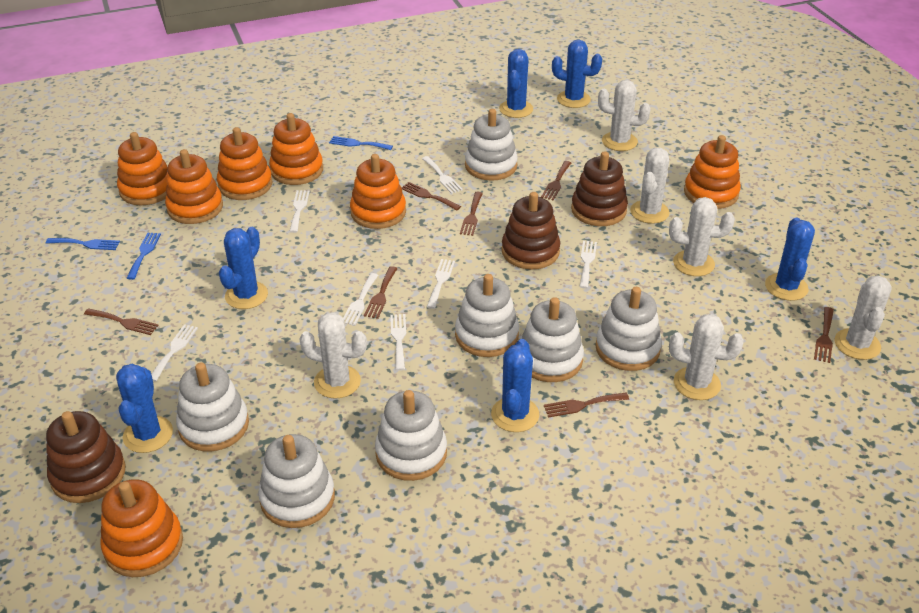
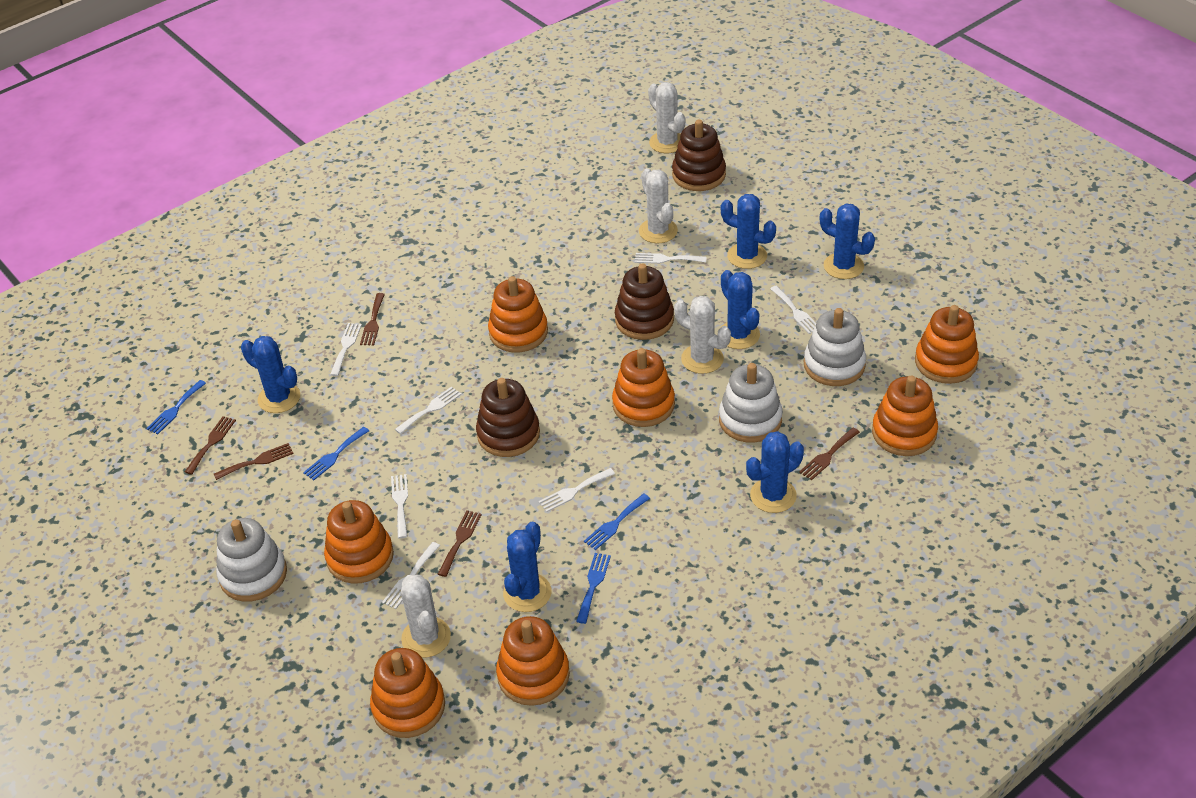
blue fork: [46,238,120,250] [127,233,161,280] [329,136,393,150] = 3 -> [146,380,206,434] [303,427,369,480] [576,553,611,624] [584,493,650,550] = 4
brown fork: [84,308,159,335] [364,266,397,319] [401,182,461,211] [460,192,483,236] [541,161,571,200] [544,393,629,418] [814,307,834,363] = 7 -> [185,416,236,475] [214,443,294,480] [360,293,385,345] [438,510,482,577] [799,428,860,480] = 5
white cactus: [299,312,367,399] [598,80,651,151] [630,148,670,224] [669,197,735,276] [669,314,744,400] [835,276,892,360] = 6 -> [401,575,451,658] [639,168,678,243] [648,82,685,153] [674,296,731,374] = 4
white stacking toy: [176,362,249,451] [258,434,335,528] [375,390,447,481] [455,274,519,357] [465,109,518,181] [521,297,584,382] [595,287,662,371] = 7 -> [216,518,287,602] [719,363,783,443] [804,308,866,386] = 3

